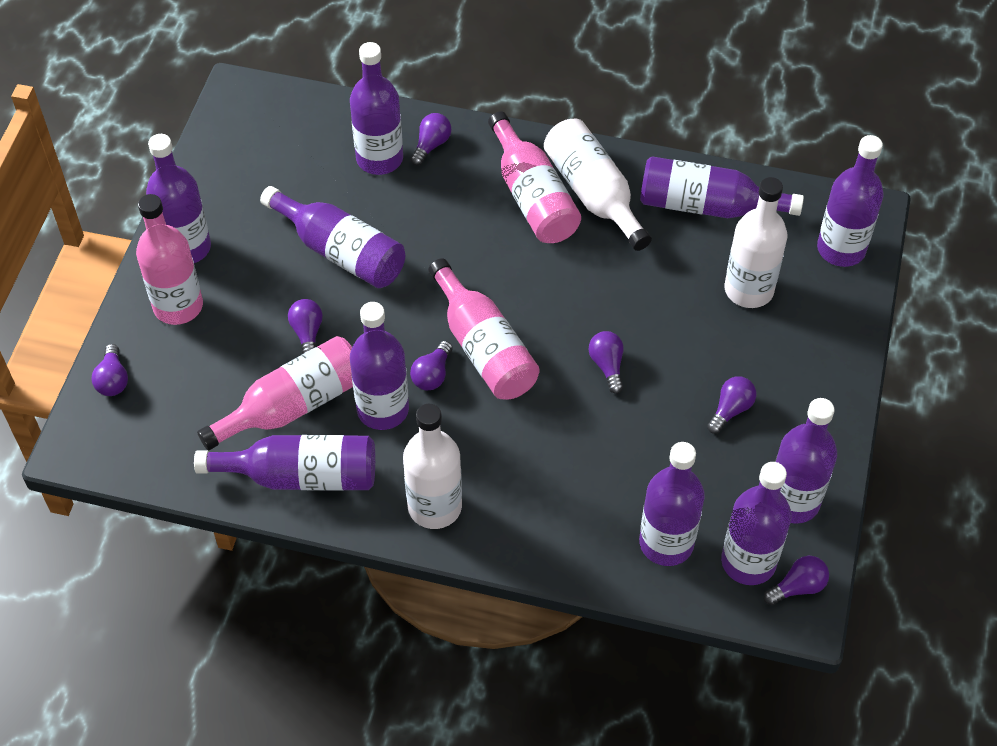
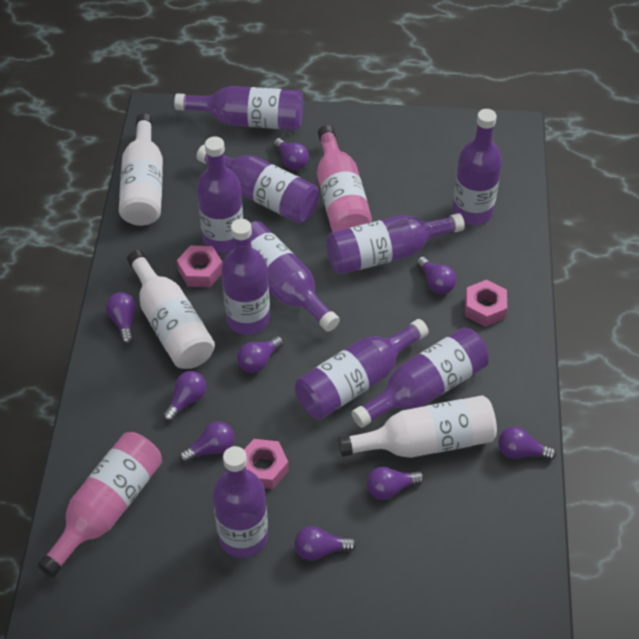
pink bottle: [136,194,203,325] [197,336,353,450] [428,258,540,400] [488,111,581,243] = 4 -> [37,432,162,578] [317,125,372,232] = 2
pink nut: none = 0 -> [177,245,222,287] [244,439,289,489] [465,280,507,327] = 3
purple light bulb: [92,344,128,396] [288,299,323,354] [410,341,453,391] [411,113,451,166] [589,331,624,394] [707,376,756,434] [764,556,829,605] = 7 -> [106,292,136,345] [163,371,207,422] [179,422,235,463] [237,336,284,373] [273,138,309,170] [294,526,357,561] [367,467,424,500] [416,257,456,294] [498,427,556,460] = 9

